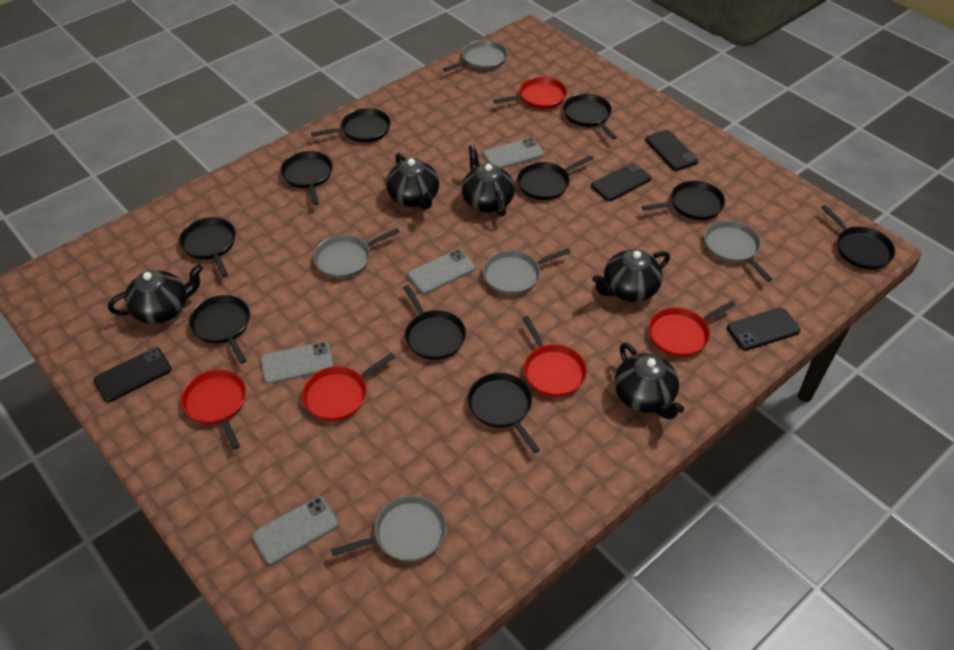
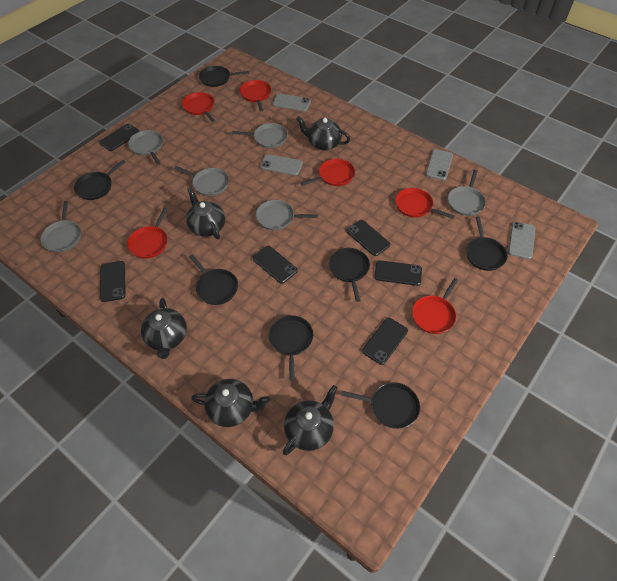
black pan: [179,217,236,277] [189,295,250,364] [280,151,333,205] [311,108,391,143] [403,285,466,360] [468,373,540,453] [517,155,593,200] [563,94,617,139] [642,180,725,220] [821,205,895,269] = 10 -> [74,160,125,200] [189,254,238,305] [199,66,249,87] [269,315,313,381] [329,248,370,302] [342,382,420,429] [466,216,507,271] = 7
black phone: [93,348,172,402] [591,163,651,201] [645,130,698,171] [727,308,800,350] = 4 -> [100,124,140,151] [100,261,126,302] [252,246,298,284] [347,220,390,256] [362,318,408,365] [374,260,422,286] = 6
grey pan: [313,228,399,278] [331,495,446,562] [443,40,508,72] [483,248,571,295] [704,220,772,282] = 5 -> [40,201,81,252] [128,130,163,165] [175,166,229,196] [232,123,288,148] [256,200,318,230] [448,170,486,216] = 6
red pan: [181,369,246,450] [302,353,395,421] [493,77,567,109] [522,316,587,397] [649,301,736,357] = 5 -> [127,207,168,259] [182,92,215,122] [240,80,271,111] [301,159,355,186] [395,188,455,219] [412,278,458,334] = 6

